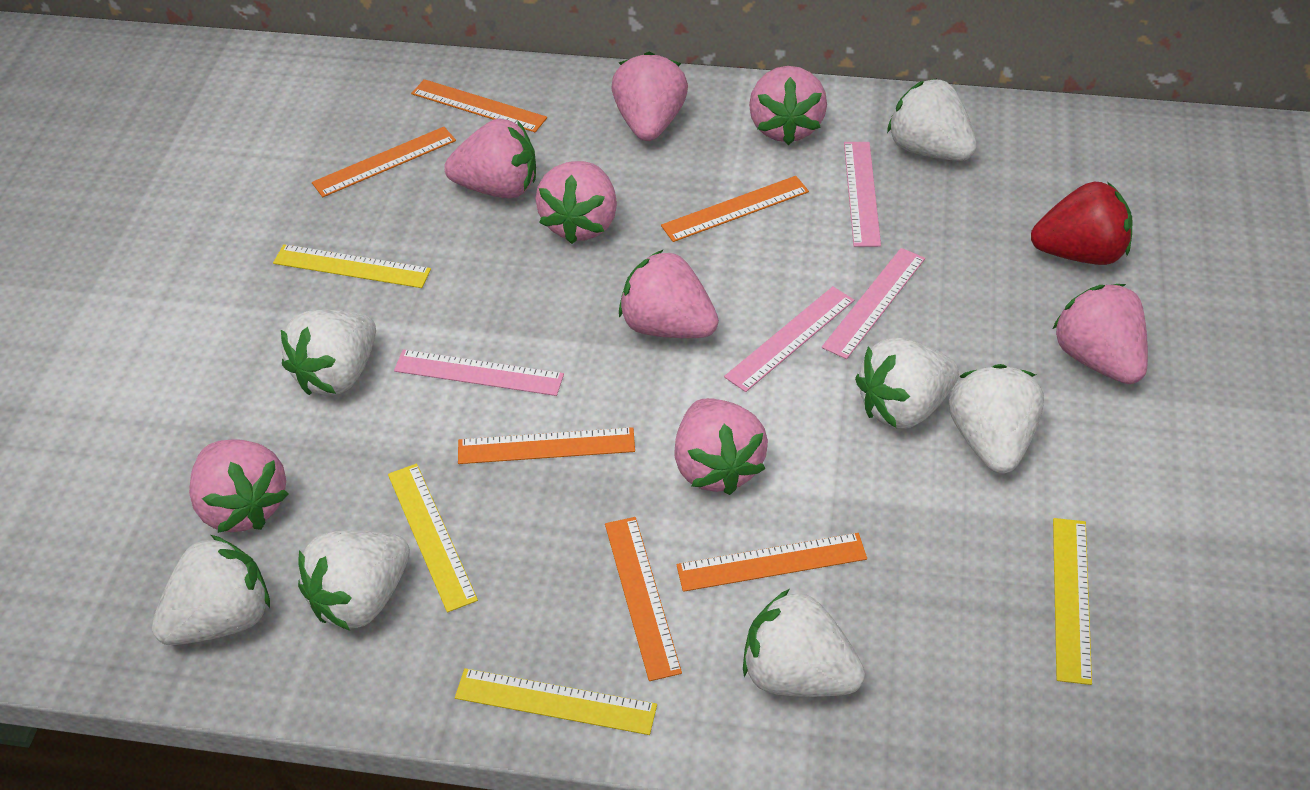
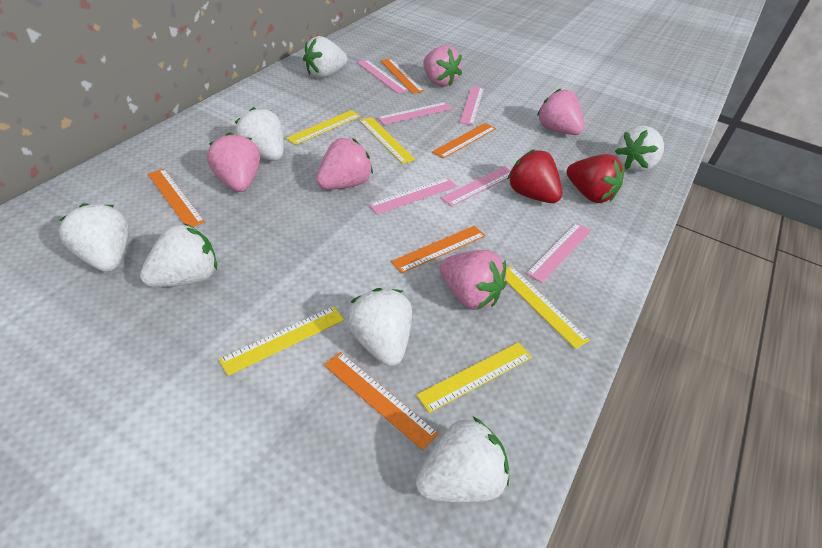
orange ruler: [312,127,456,197] [411,79,547,132] [458,427,635,464] [605,517,682,681] [661,176,809,242] [677,533,867,592] = 6 -> [148,169,205,227] [324,352,439,450] [380,59,424,94] [391,226,485,273] [432,123,496,158] = 5
pink ruler: [394,349,564,396] [724,286,854,392] [822,248,925,359] [844,142,881,247] = 4 -> [357,60,409,94] [369,178,457,214] [377,102,452,125] [441,166,511,207] [460,86,484,125] [526,223,591,283] = 6
pink strawberry: [189,439,289,533] [444,118,536,198] [536,161,617,244] [612,52,688,141] [619,250,719,338] [674,398,768,495] [749,66,827,145] [1053,284,1148,384] = 8 -> [207,132,260,192] [316,138,373,189] [423,46,462,87] [440,250,507,310] [537,89,585,135] = 5
red strawberry: [1031,181,1132,265] = 1 -> [507,149,562,203] [567,154,625,203] = 2
yellow ruler: [273,244,431,288] [388,464,478,613] [455,668,657,735] [1053,518,1092,685] = 4 -> [219,306,344,376] [286,110,361,145] [360,117,415,164] [417,342,532,413] [506,266,590,349] = 5

